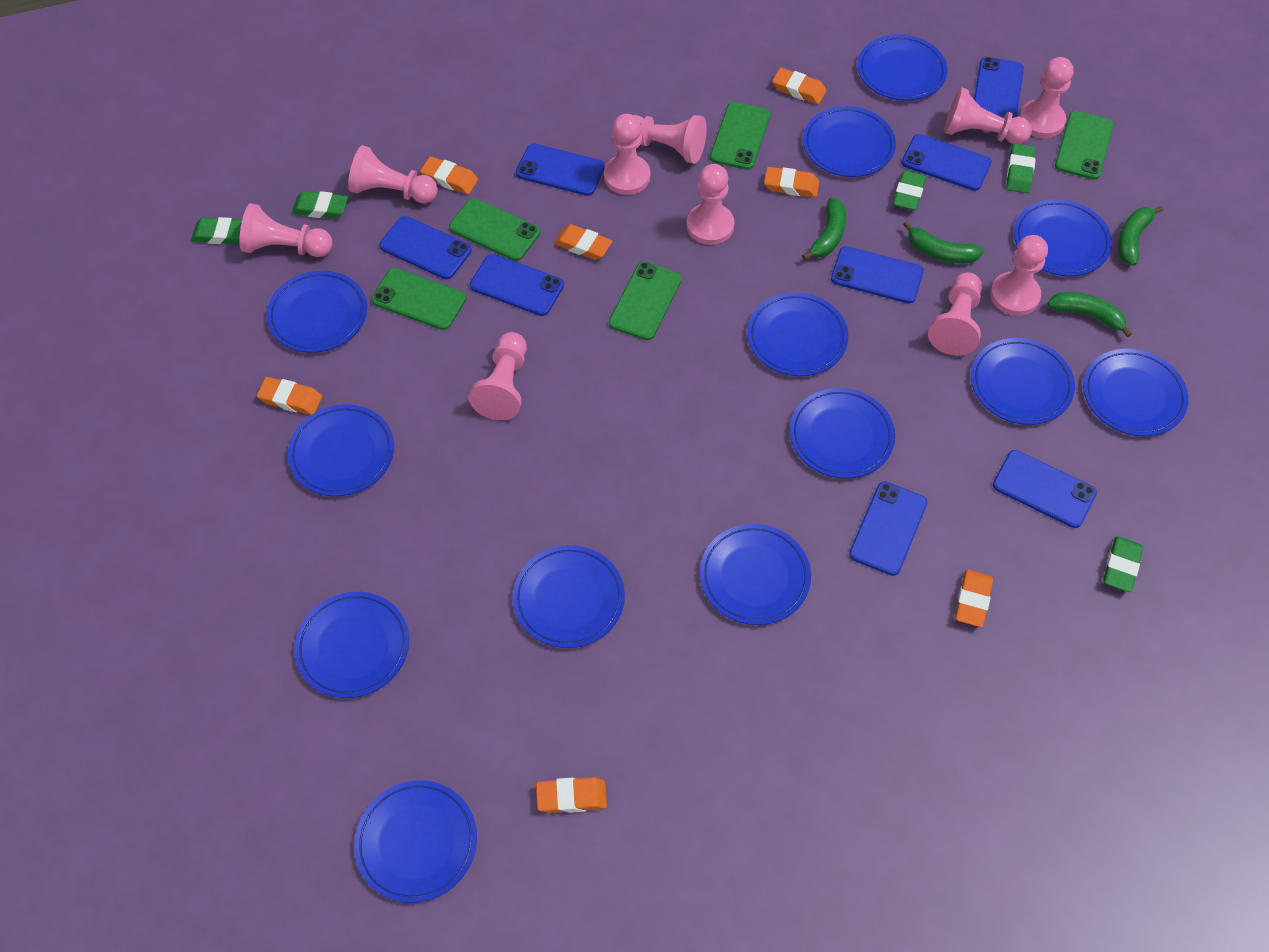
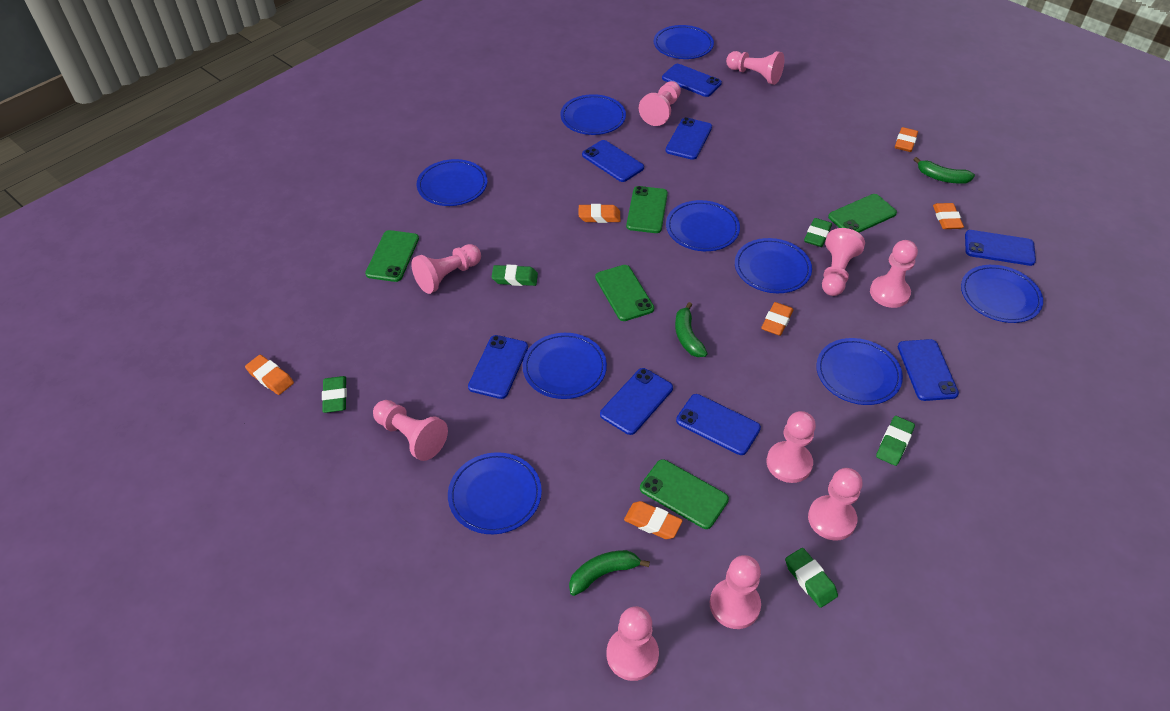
blue plate: [266,271,367,353] [288,404,394,496] [294,592,409,698] [354,780,477,903] [513,545,625,648] [700,524,811,625] [747,293,848,376] [790,388,895,479] [803,106,896,177] [857,34,947,101] [971,338,1075,425] [1014,199,1112,276] [1083,349,1188,436] = 13 -> [417,159,487,206] [448,452,542,534] [523,333,607,399] [560,94,626,135] [654,25,714,59] [666,200,740,251] [735,238,812,293] [816,338,903,405] [961,265,1043,323] = 9
green banana: [802,197,846,260] [903,221,984,263] [1047,292,1132,337] [1118,206,1163,266] = 4 -> [569,550,650,596] [675,302,708,357] [913,157,975,184] = 3
orange eraser: [257,377,322,415] [420,156,478,194] [536,777,607,813] [554,224,612,260] [764,167,819,197] [772,68,826,104] [955,570,993,627] = 7 -> [245,355,294,395] [579,204,620,223] [624,501,683,539] [761,302,793,336] [895,127,918,152] [933,203,964,229] = 6

